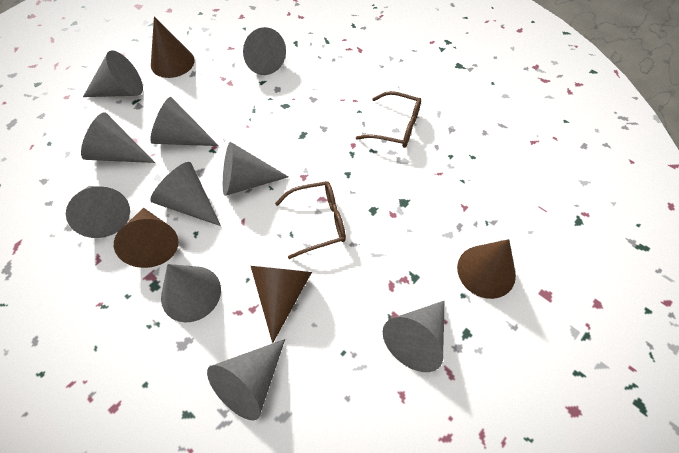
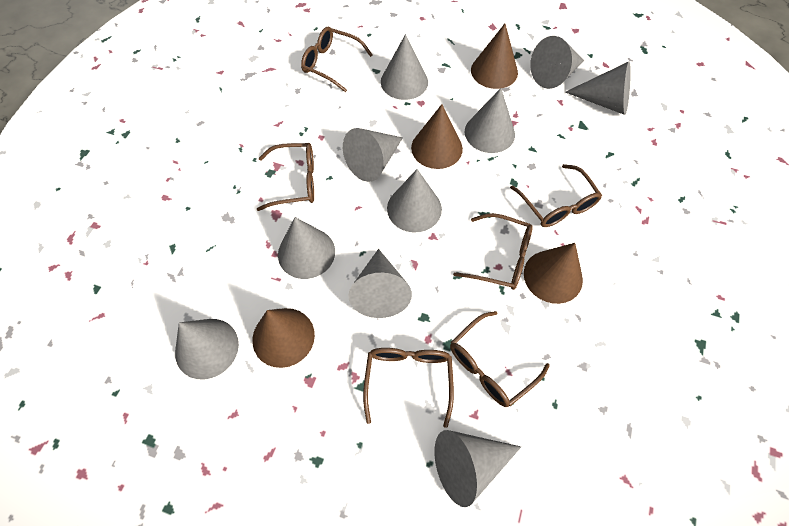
brown glasses: [275,181,346,259] [356,91,421,148] = 2 -> [257,143,314,211] [301,27,373,92] [363,348,454,428] [450,311,550,407] [453,213,533,290] [510,164,602,227] = 6

